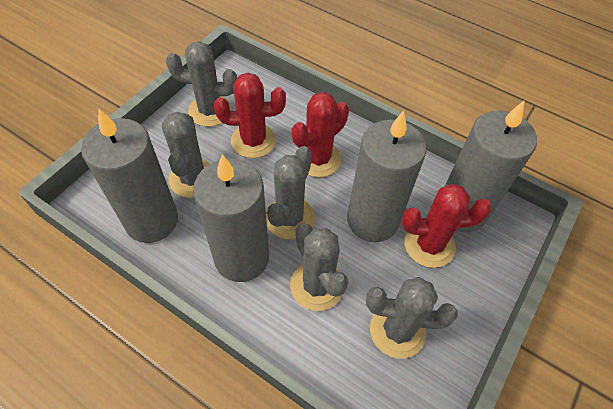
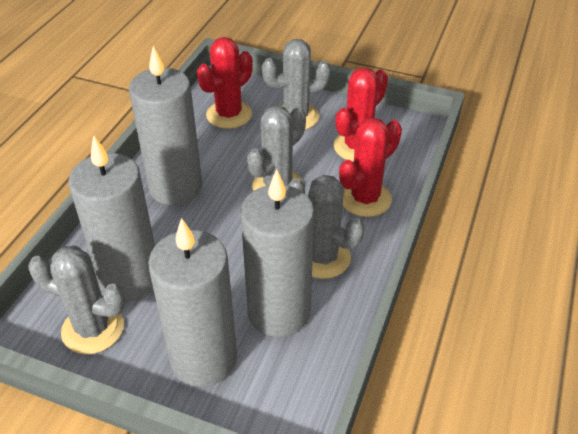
grey cactus: [162,112,210,198] [166,41,237,127] [266,146,315,240] [290,223,348,311] [366,277,458,358] = 5 -> [28,246,125,354] [247,106,306,191] [262,39,331,130] [288,175,364,279] = 4

